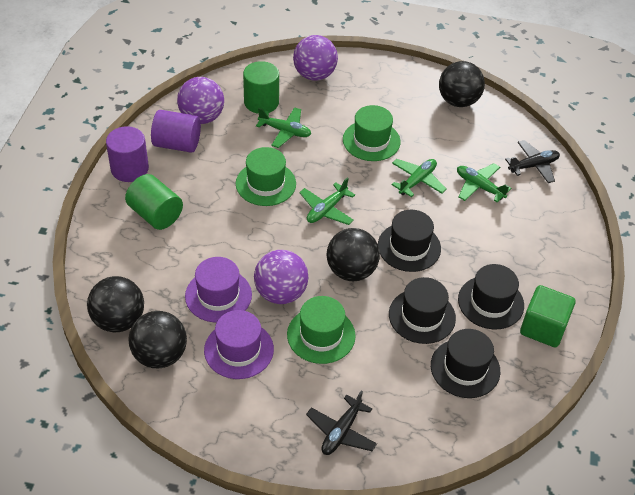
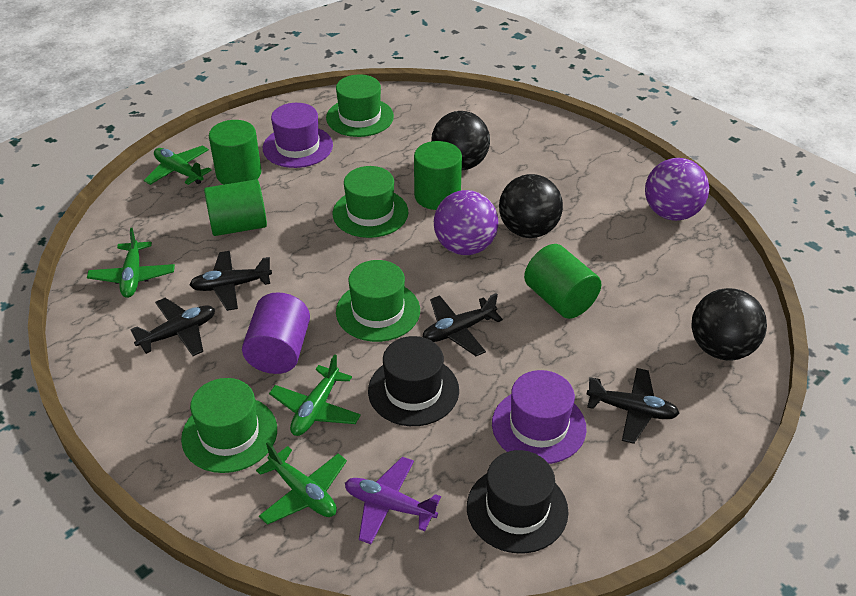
black ball: [87,276,144,332] [129,311,187,368] [327,228,380,281] [439,61,485,107] = 4 -> [431,111,490,170] [499,174,563,238] [691,288,767,360] = 3
black hat: [378,210,441,272] [389,277,456,344] [431,329,500,398] [458,264,524,329] = 4 -> [368,336,459,426] [467,450,568,553] = 2
black plane: [306,391,377,455] [505,140,560,183] = 2 -> [130,298,215,356] [189,251,272,311] [423,293,503,356] [586,368,680,444] = 4
green cube: [520,285,575,347] = 1 -> none = 0
green cylinder: [125,174,183,230] [243,61,279,114] = 2 -> [204,180,267,236] [209,120,262,185] [414,141,462,210] [524,244,601,319] = 4
green hat: [236,147,296,206] [287,296,356,364] [343,105,401,161] = 3 -> [181,378,277,473] [326,74,394,137] [333,166,408,238] [336,260,420,342] = 4
purple ball: [177,77,224,124] [254,250,309,304] [293,35,338,81] = 3 -> [434,190,499,255] [645,158,709,221] = 2
purple cylinder: [106,126,149,182] [151,110,201,153] = 2 -> [242,292,310,374] = 1
purple plane: none = 0 -> [345,457,441,544] = 1

